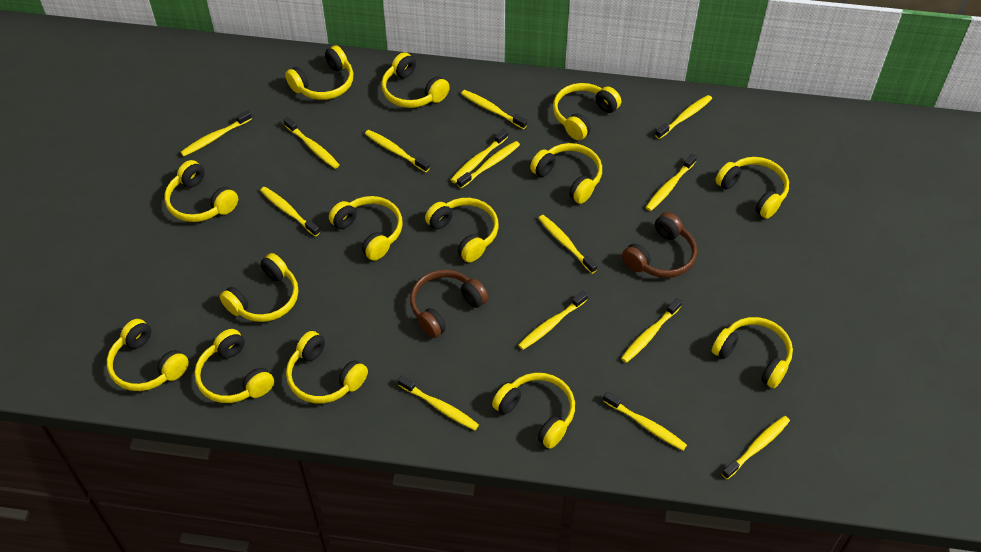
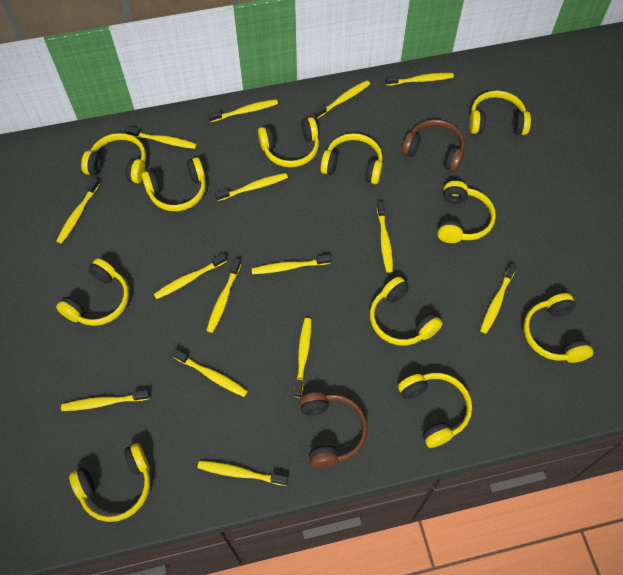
yellow headphones: [107,319,189,391] [164,160,238,222] [194,329,274,403] [220,253,298,322] [285,45,353,100] [286,331,368,403] [329,196,403,261] [381,52,450,108] [425,198,499,262] [492,373,575,449] [530,143,602,204] [553,83,621,140] [712,317,793,388] [715,157,789,219] = 14 -> [56,258,129,326] [69,443,150,522] [81,133,146,183] [141,157,206,211] [258,117,319,167] [320,133,383,184] [370,277,443,345] [398,373,472,448] [438,181,496,243] [469,90,531,135] [523,293,593,363] = 11

